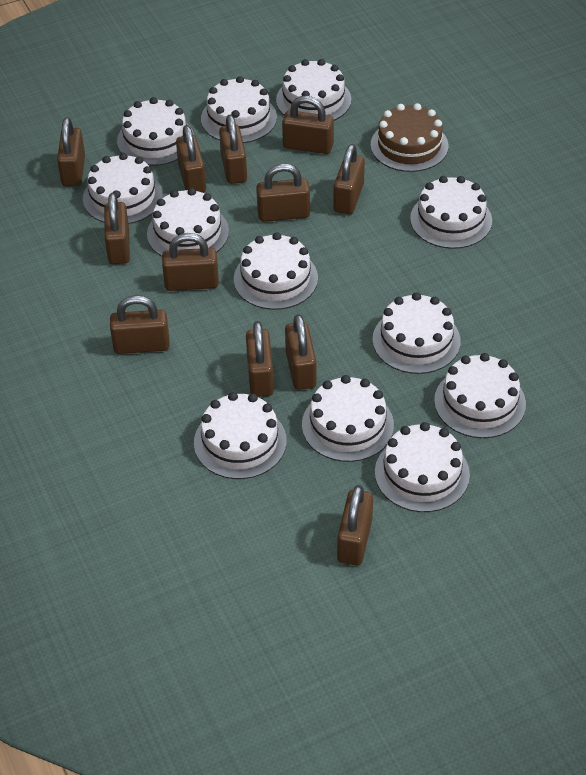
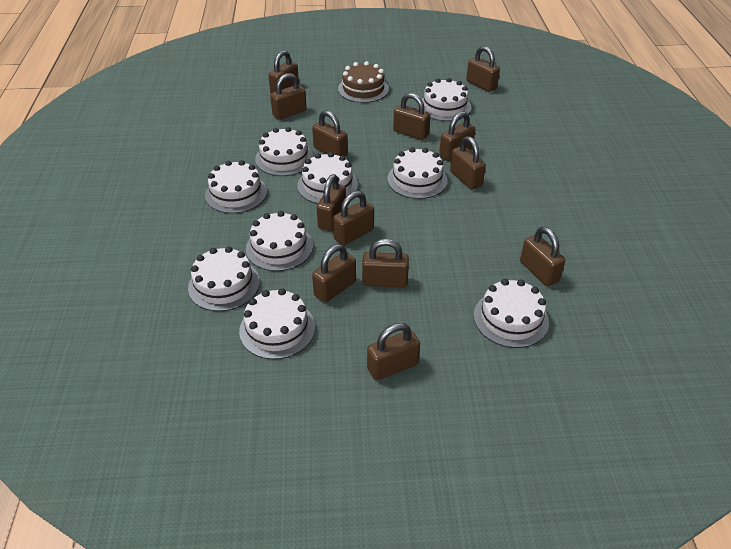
brown padlock: [57,117,85,186] [104,193,130,264] [110,295,170,354] [162,233,219,291] [176,125,206,193] [219,115,247,184] [246,321,274,397] [256,164,310,222] [282,96,334,154] [285,314,317,390] [333,144,365,214] [337,485,373,566] = 12 -> [268,50,299,93] [270,73,307,120] [312,110,348,156] [312,244,356,303] [317,174,346,231] [333,191,374,246] [362,239,409,287] [367,323,420,380] [393,93,430,140] [439,111,475,161] [450,136,486,190] [466,46,500,92] [520,227,565,286] = 13
white cake: [83,153,163,224] [117,97,194,166] [147,188,229,256] [194,392,287,479] [201,76,277,143] [234,232,318,310] [276,59,351,121] [302,375,394,462] [372,292,461,374] [375,422,470,512] [410,176,492,249] [434,353,526,438] = 12 -> [188,246,260,311] [205,160,267,213] [239,288,315,359] [246,211,313,271] [255,127,313,176] [297,152,358,204] [387,147,448,199] [422,78,472,121] [474,279,549,348] = 9

